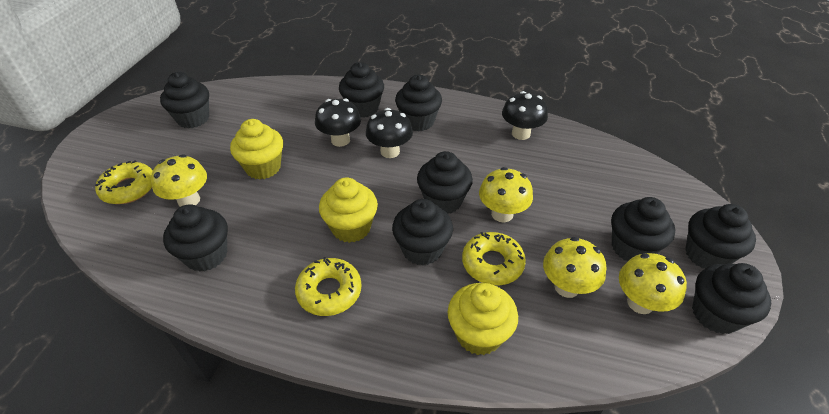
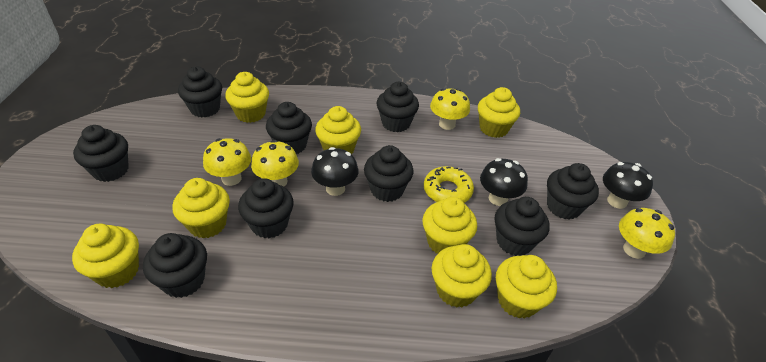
yellow cupcake: [230,119,283,179] [319,178,378,243] [448,283,518,355] = 3 -> [72,224,139,288] [172,178,230,238] [226,72,269,123] [315,106,361,155] [422,197,477,254] [432,244,492,308] [478,87,520,138] [496,255,557,319] = 8
yellow donut: [95,160,153,204] [295,257,362,316] [462,232,526,286] = 3 -> [424,166,474,203] = 1

